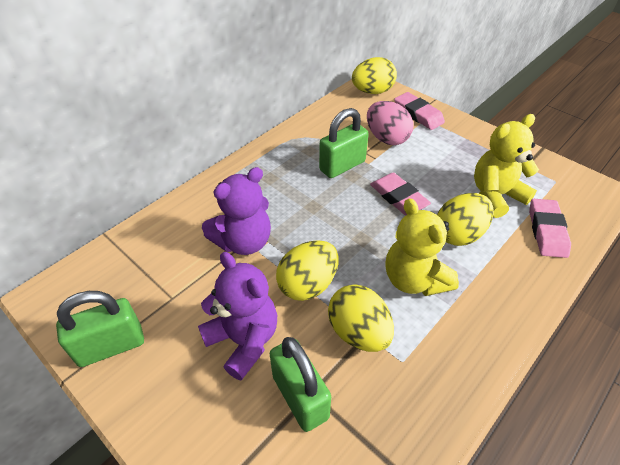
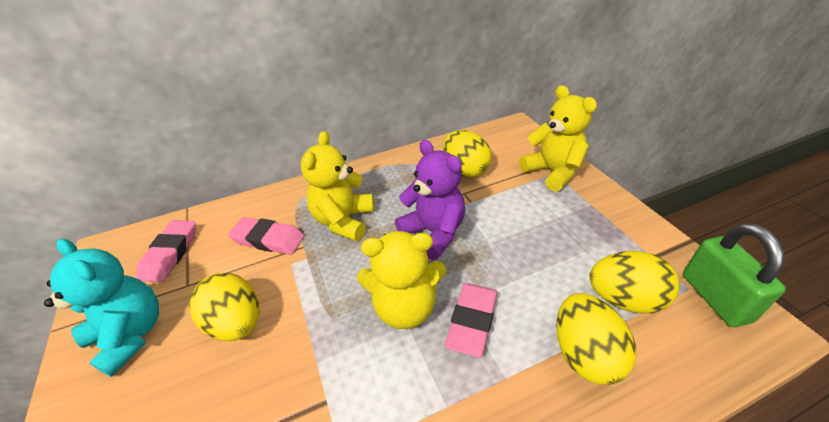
green padlock: [56,291,144,367] [270,337,331,432] [319,108,369,178] = 3 -> [683,223,786,327] = 1
pink egg: [367,101,413,145] = 1 -> none = 0
purple teddy bear: [198,252,277,381] [202,167,271,255] = 2 -> [395,140,465,260] = 1
turquoise teddy bear: none = 0 -> [44,239,159,377] = 1
yellow teddy bear: [386,198,459,296] [474,114,539,218] = 2 -> [301,131,374,241] [357,231,446,329] [519,85,597,191] = 3

